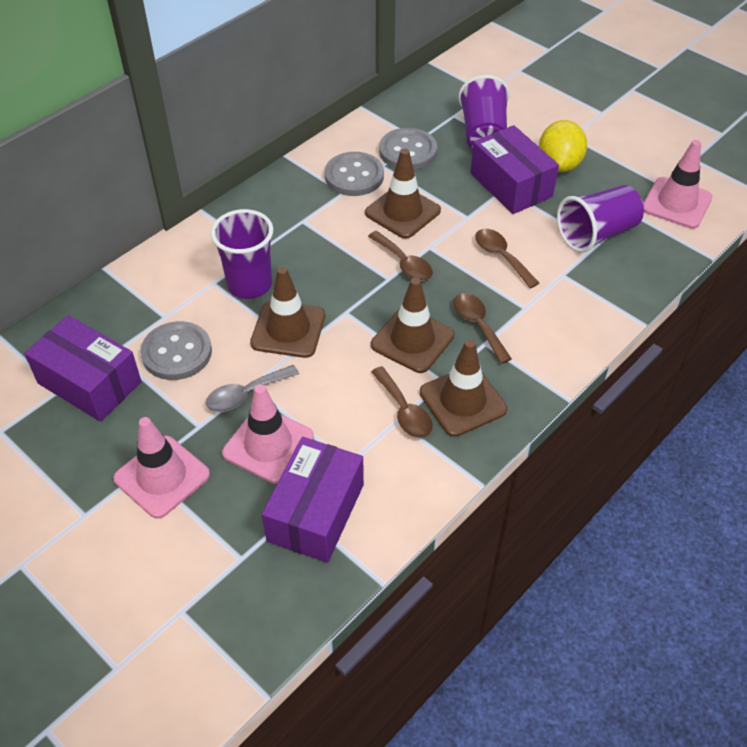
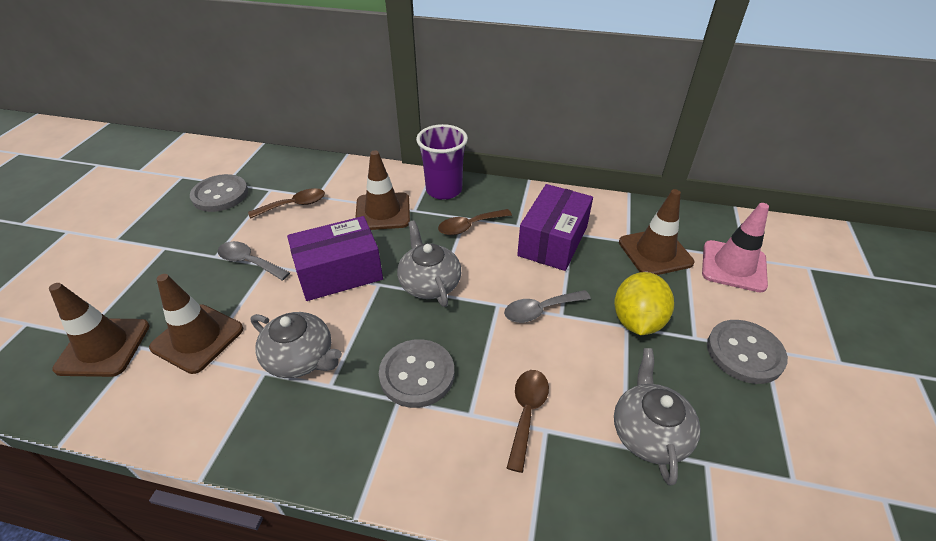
brown spoon: [368,231,433,281] [371,366,433,438] [454,293,512,364] [475,229,539,288] = 4 -> [248,188,325,219] [438,209,512,235] [507,370,549,473] = 3
grey spoon: [206,365,299,412] = 1 -> [218,241,290,280] [504,290,591,323] = 2
grey teapot: none = 0 -> [251,312,342,378] [397,220,461,307] [614,348,701,485] = 3
pink traffic cone: [113,417,210,519] [222,384,314,484] [643,140,713,229] = 3 -> [702,203,769,292] = 1
purple box: [24,315,142,422] [262,437,364,563] [470,125,559,214] = 3 -> [287,216,383,301] [517,184,593,271] = 2
purple cup: [211,209,273,299] [458,75,510,149] [557,185,644,253] = 3 -> [416,124,468,200] = 1

